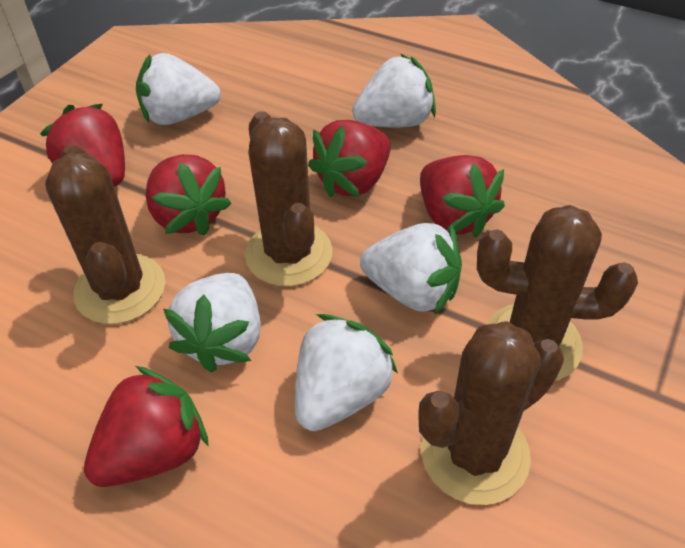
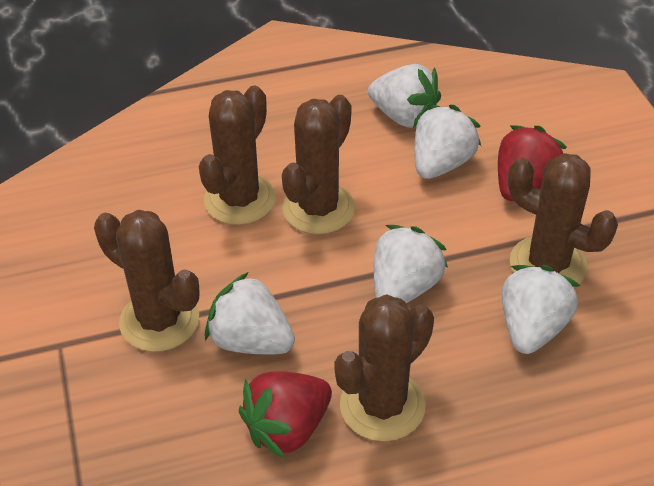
brown cactus: [45,145,165,324] [245,111,333,286] [418,321,564,505] [477,205,638,381] = 4 -> [94,210,200,352] [199,86,276,225] [282,95,355,235] [334,294,434,442] [508,153,618,288] = 5
red strawberry: [40,104,125,186] [84,366,209,487] [145,154,232,236] [308,120,391,198] [420,155,505,238] = 5 -> [239,371,332,459] [498,125,567,201] = 2

